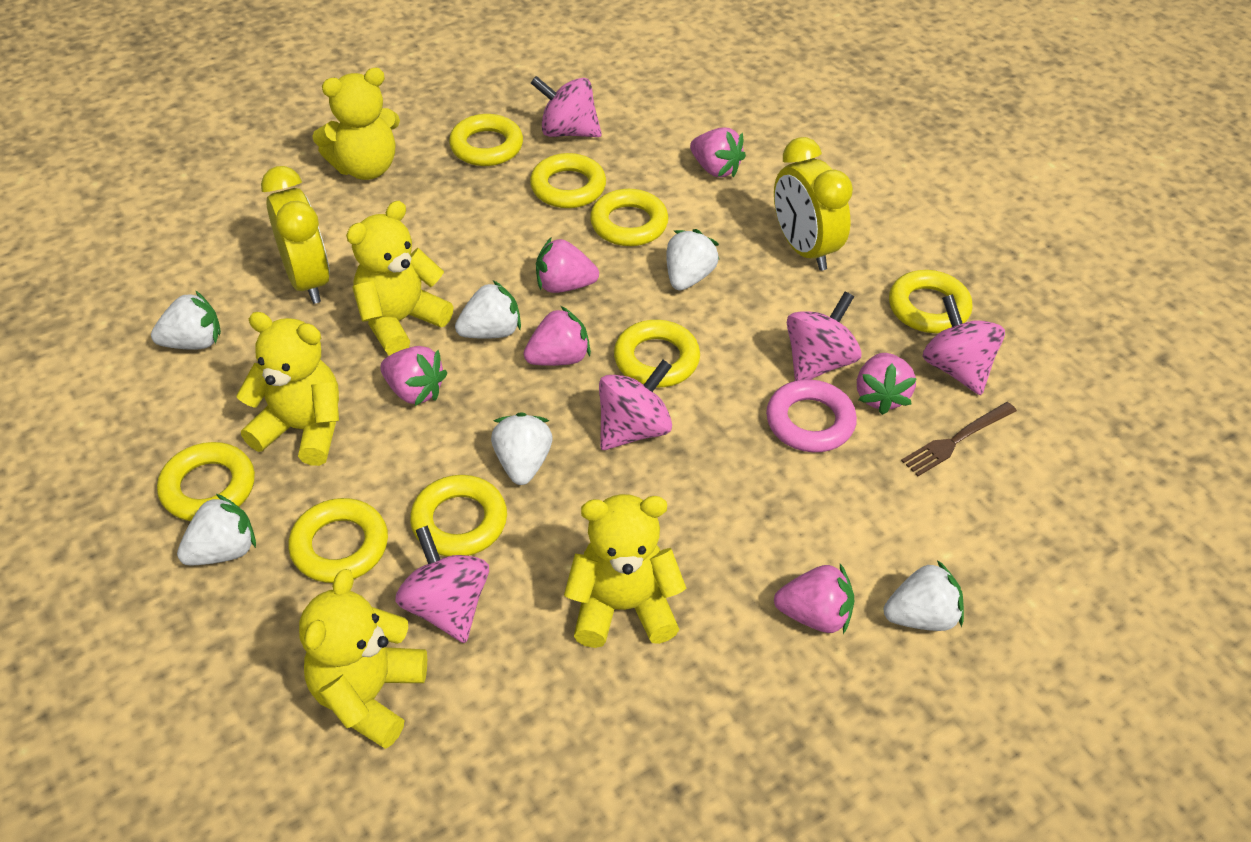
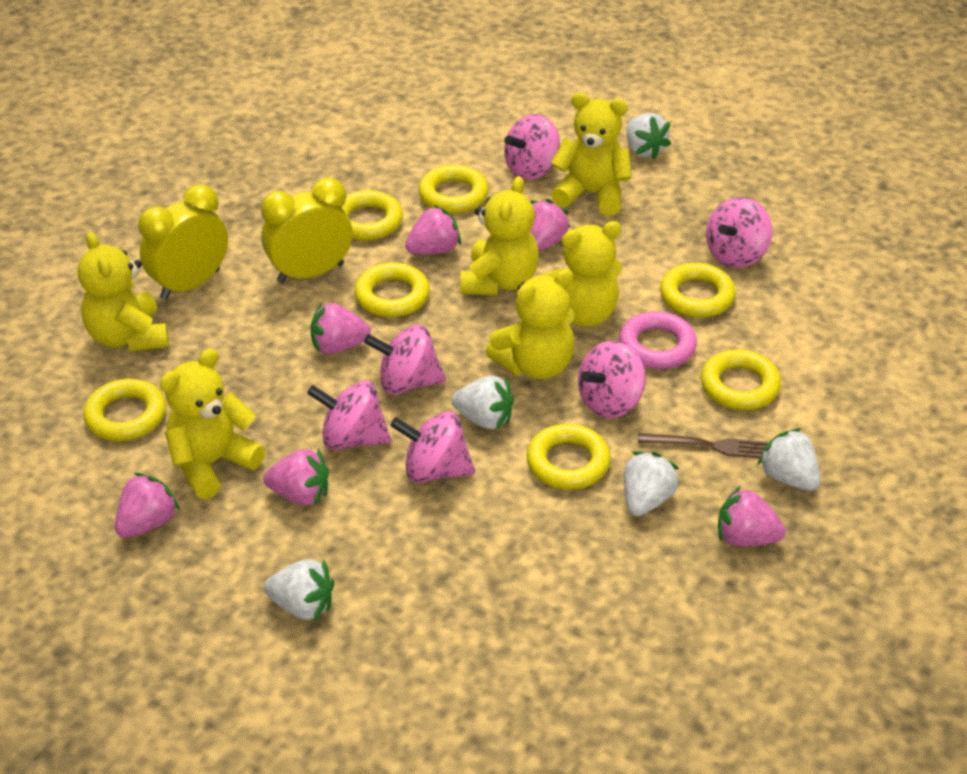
pink spinning top: [395,525,489,643] [531,76,602,137] [599,360,672,450] [787,291,862,381] [923,294,1005,395] = 5 -> [307,381,391,450] [364,325,446,394] [390,411,475,483] [504,114,560,180] [578,340,646,418] [706,197,773,268] = 6
white strawberry: [151,291,221,350] [177,494,256,565] [455,280,521,339] [491,412,553,485] [666,229,719,290] [884,560,964,631] = 6 -> [264,559,334,621] [451,376,514,430] [624,452,680,516] [626,113,671,159] [757,428,821,491] = 5
yellow ring: [157,442,255,521] [288,498,388,583] [410,475,507,557] [449,114,523,166] [530,153,606,208] [590,189,668,246] [614,320,700,387] [889,270,973,333] = 8 -> [83,379,166,441] [342,190,403,240] [354,262,430,317] [418,165,488,213] [527,424,611,490] [660,263,736,317] [701,349,781,410] = 7
yellow teddy bear: [236,312,339,466] [299,569,427,749] [312,68,400,180] [346,201,453,355] [564,494,687,648] = 5 -> [78,231,169,352] [160,349,265,499] [460,176,539,295] [486,269,575,380] [542,221,622,327] [551,93,632,216] = 6

